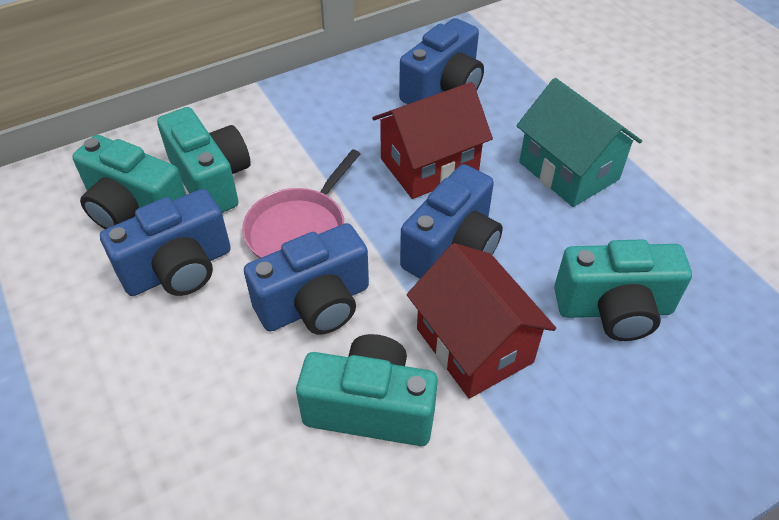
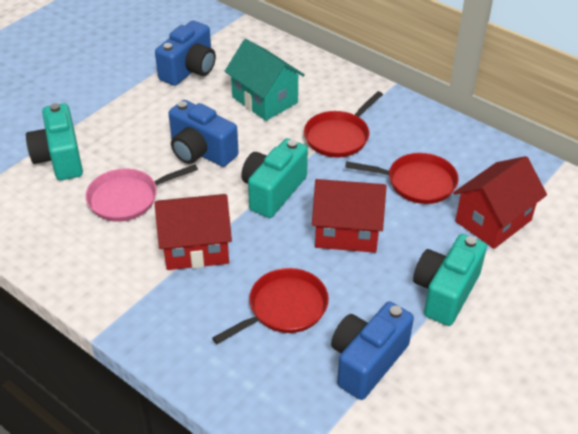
blue camera: [100,189,231,296] [244,223,369,334] [399,18,484,104] [400,164,503,279] = 4 -> [155,20,216,86] [168,100,239,167] [331,302,414,400] = 3
red house: [372,82,493,199] [407,243,556,399] = 2 -> [154,194,232,270] [312,179,387,253] [453,156,547,249] = 3
red pan: none = 0 -> [212,268,329,344] [304,91,383,158] [345,153,459,204] = 3
turquoise camera: [72,135,186,229] [157,107,251,213] [296,334,438,446] [554,240,692,341] = 4 -> [26,103,83,180] [241,138,308,218] [413,234,487,326] = 3

